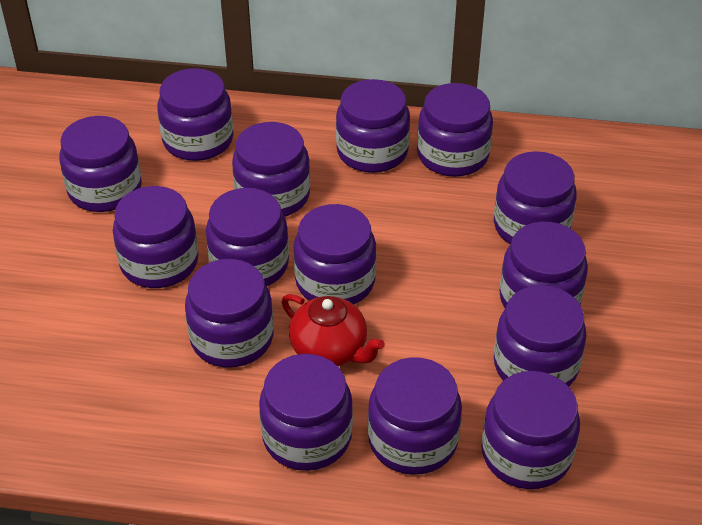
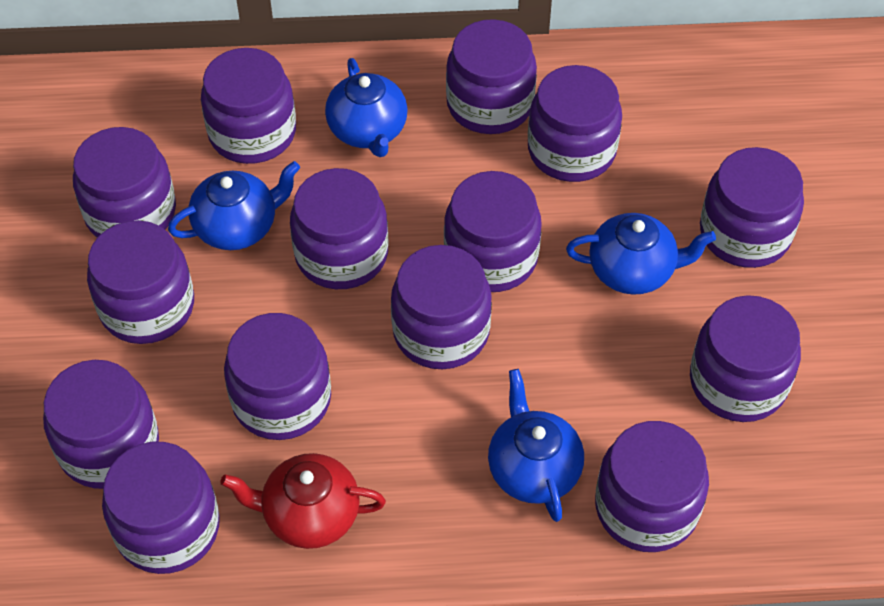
blue teapot: none = 0 -> [168,161,300,250] [325,58,408,157] [488,369,584,522] [566,213,716,295] = 4
purple jar: [59,116,142,212] [113,186,198,288] [157,68,233,161] [185,259,273,368] [206,188,289,286] [232,122,310,217] [259,354,353,471] [294,204,376,305] [336,79,410,173] [368,357,462,475] [417,83,493,177] [482,371,580,489] [494,151,577,244] [494,285,587,387] [499,222,588,308] = 15 -> [43,360,159,489] [73,127,176,237] [87,220,194,344] [102,442,220,574] [201,48,296,164] [224,313,331,440] [290,168,388,289] [391,245,492,369] [444,171,542,292] [446,19,537,134] [528,65,622,182] [595,421,709,552] [690,295,801,422] [700,147,804,268] = 14

